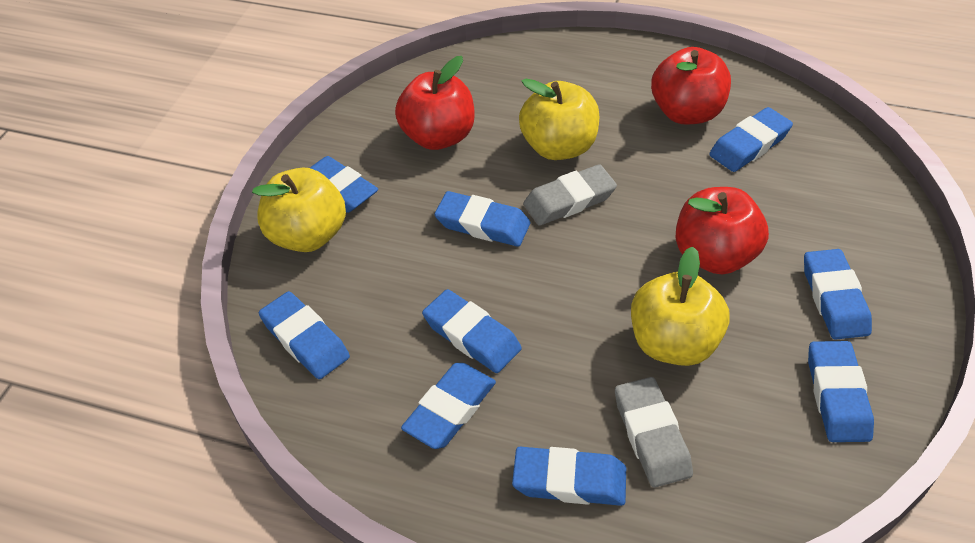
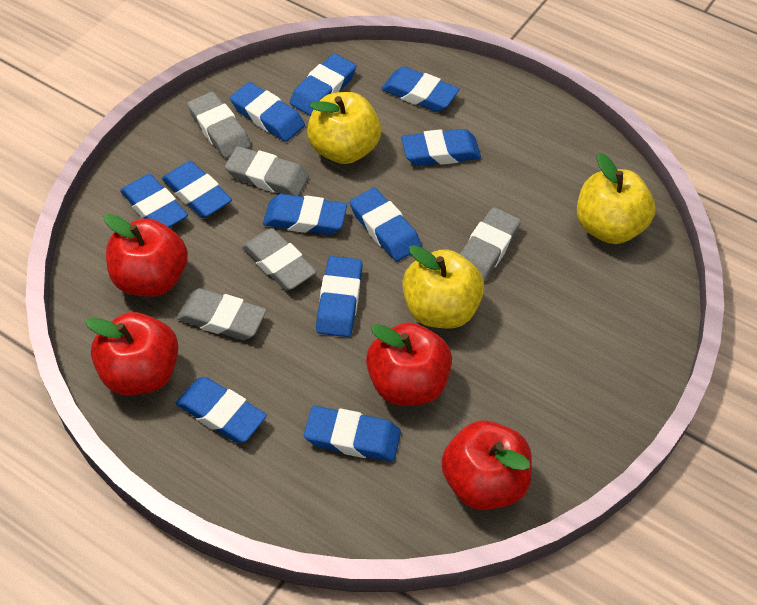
blue eraser: [259,291,350,379] [310,156,378,213] [401,363,496,449] [422,289,522,373] [434,191,530,247] [512,447,626,506] [709,107,793,172] [804,249,872,340] [808,341,874,442] = 9 -> [120,174,188,227] [162,161,232,218] [176,377,267,443] [230,82,305,142] [263,194,347,235] [290,54,356,116] [304,406,401,462] [316,256,363,337] [350,188,422,262] [381,67,460,112] [401,129,481,166] = 11
grey eraser: [523,164,617,226] [615,377,693,487] = 2 -> [176,288,267,340] [187,92,251,159] [225,146,309,196] [242,228,317,290] [460,207,521,282] = 5
red apple: [395,56,475,150] [651,47,731,124] [675,187,769,274] = 3 -> [85,312,178,395] [104,214,188,297] [366,322,452,405] [441,421,532,510] = 4

